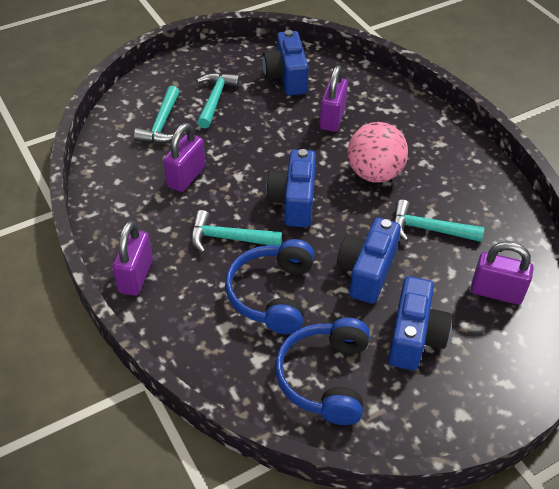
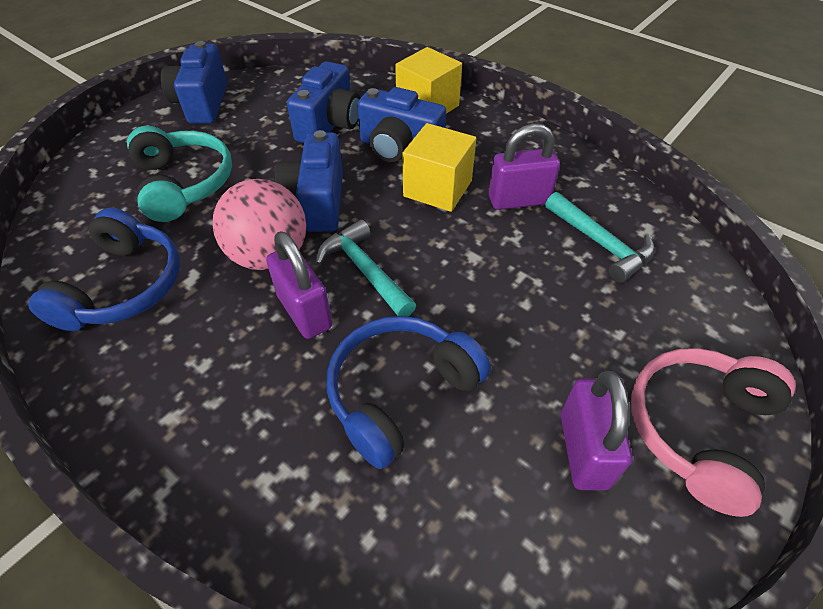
pink headphones: none = 0 -> [631,348,796,517] = 1
purple padlock: [112,221,153,296] [163,123,205,192] [320,65,348,132] [471,241,533,305] = 4 -> [266,231,332,339] [489,123,560,210] [561,371,632,490] = 3
turquoise hammer: [134,86,180,143] [191,210,282,253] [197,73,240,128] [393,199,484,242] = 4 -> [315,220,416,317] [545,192,655,283] = 2
turquoise headphones: none = 0 -> [127,126,232,222] = 1
yellow cube: none = 0 -> [395,47,462,114] [403,123,476,212] = 2

